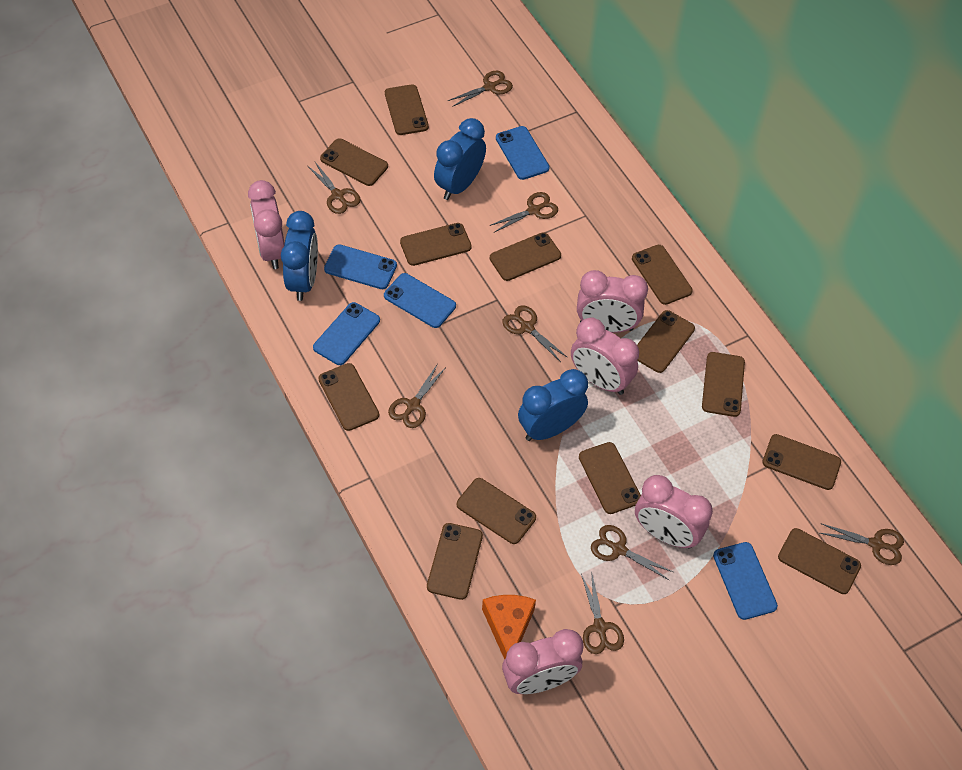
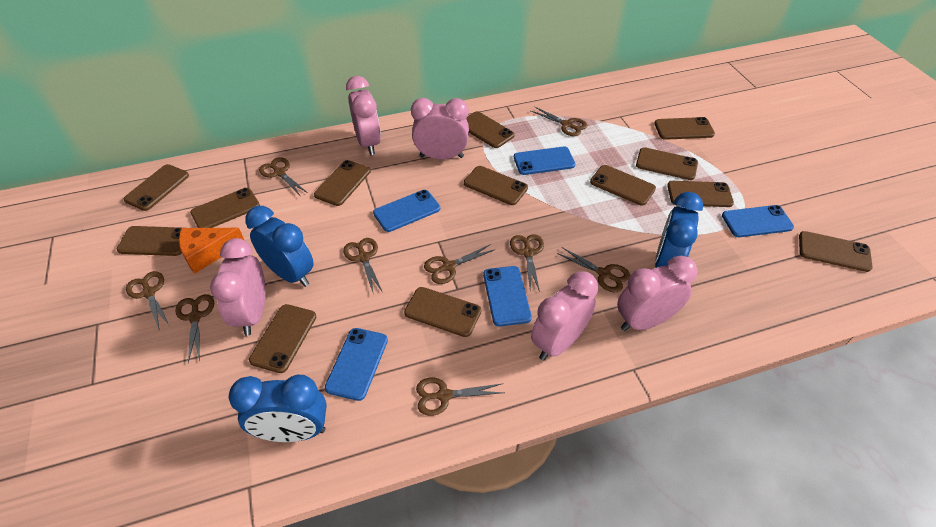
brown scissors: [308,162,361,214] [388,365,446,428] [448,71,513,107] [489,192,558,232] [502,305,568,362] [581,571,624,654] [591,525,673,580] [820,523,904,565] = 8 -> [126,271,169,329] [175,294,214,363] [259,157,308,195] [343,238,383,295] [416,378,505,416] [424,244,496,284] [510,234,544,292] [531,106,587,136] [557,247,630,293] = 9

